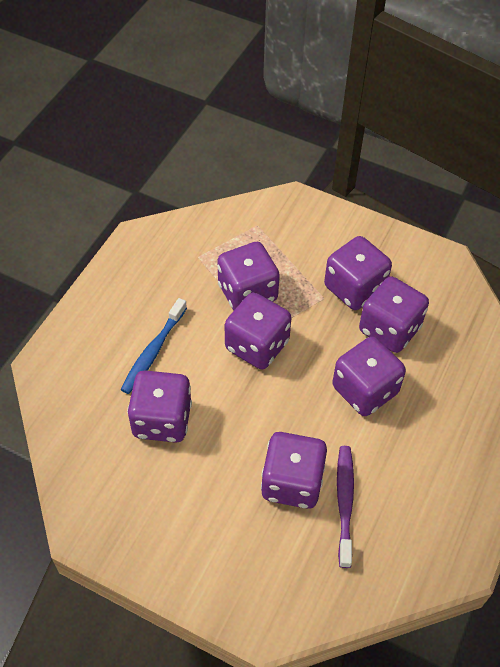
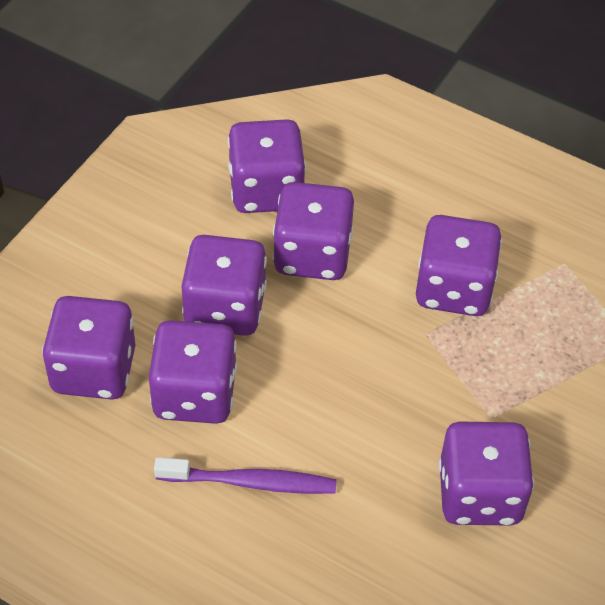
blue toothbrush: [121,298,187,394] = 1 -> none = 0

